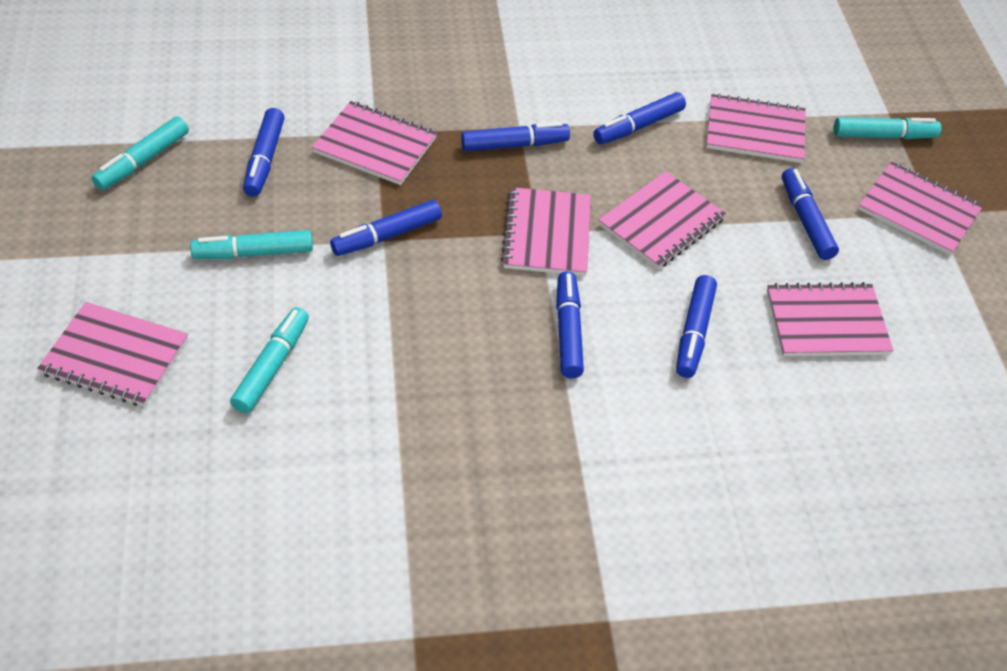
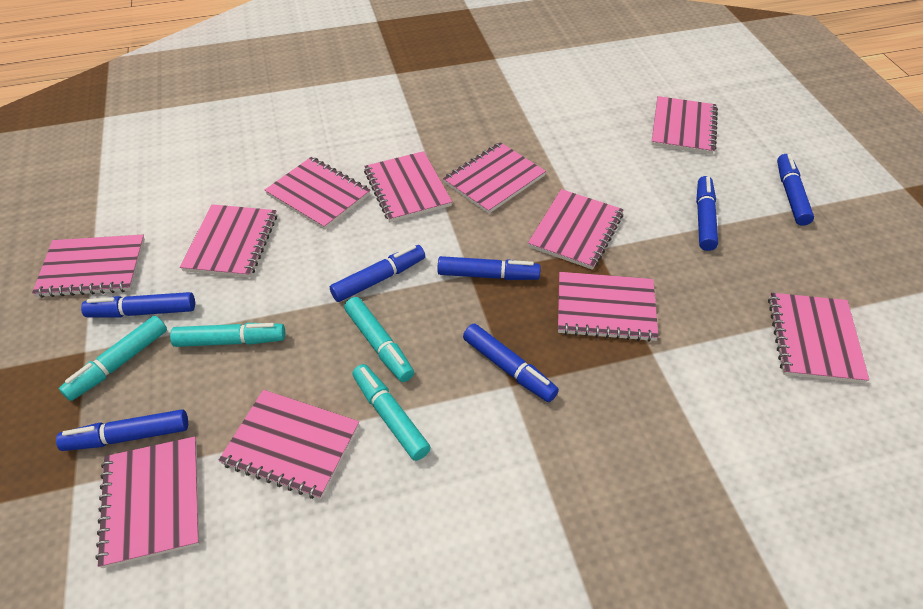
pink notebook: [37,302,188,407] [312,101,437,185] [501,187,591,276] [598,171,726,269] [706,93,806,163] [767,282,894,356] [858,161,983,255] = 7 -> [32,235,145,298] [95,437,200,568] [180,204,277,278] [218,390,359,499] [265,157,371,230] [364,151,452,222] [443,142,546,214] [528,189,624,270] [558,272,658,342] [651,96,718,154] [768,293,869,383] = 11

